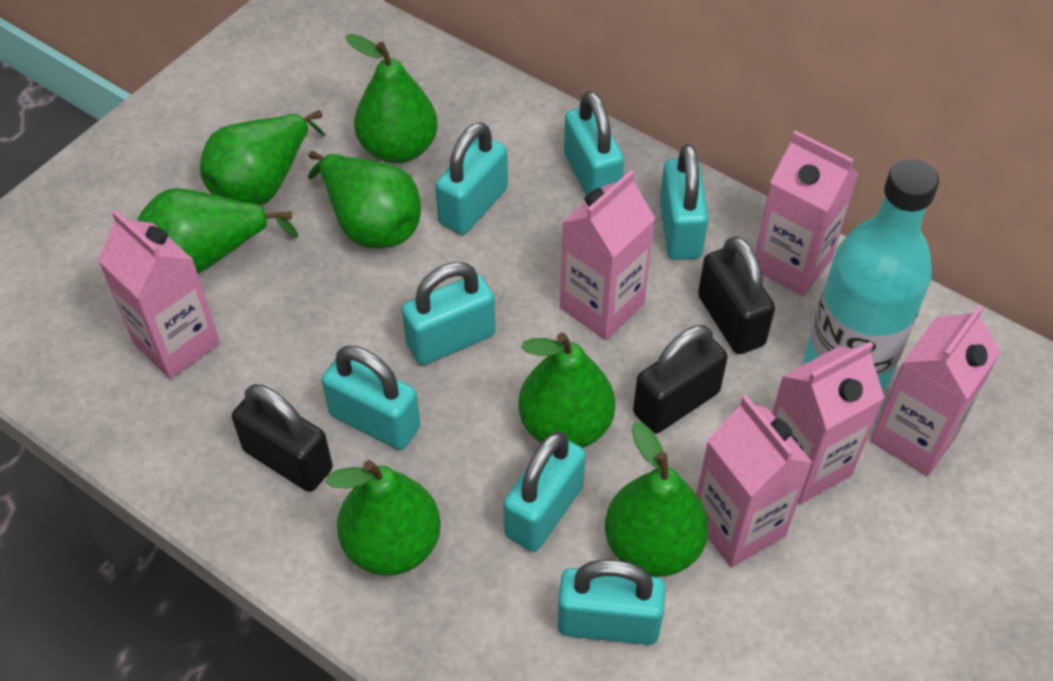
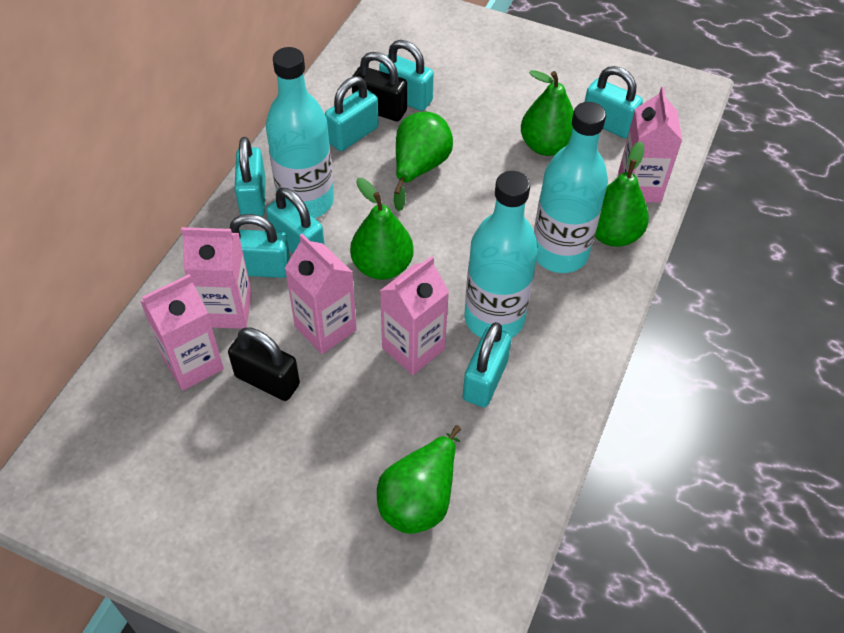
black padlock: [232,384,333,492] [633,325,728,434] [698,236,775,354] = 3 -> [228,327,300,401] [352,52,407,121] = 2
green pear: [137,188,298,274] [200,110,325,205] [308,151,421,249] [325,460,441,576] [346,34,438,164] [518,333,615,448] [605,422,709,577] = 7 -> [350,178,414,280] [377,425,461,534] [394,112,453,211] [521,70,574,156] [595,142,649,247] = 5
pink carton: [98,210,220,379] [560,170,656,340] [696,395,813,567] [755,131,859,296] [772,341,884,504] [871,304,1000,476] = 6 -> [140,274,224,391] [181,227,252,329] [285,234,357,354] [380,256,449,375] [618,87,682,203] = 5
turquoise bottle: [804,159,939,391] = 1 -> [266,47,334,218] [464,171,538,338] [534,102,608,273] = 3

